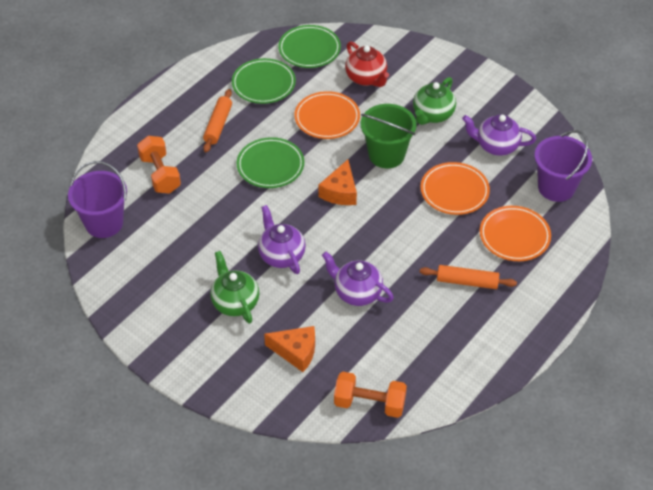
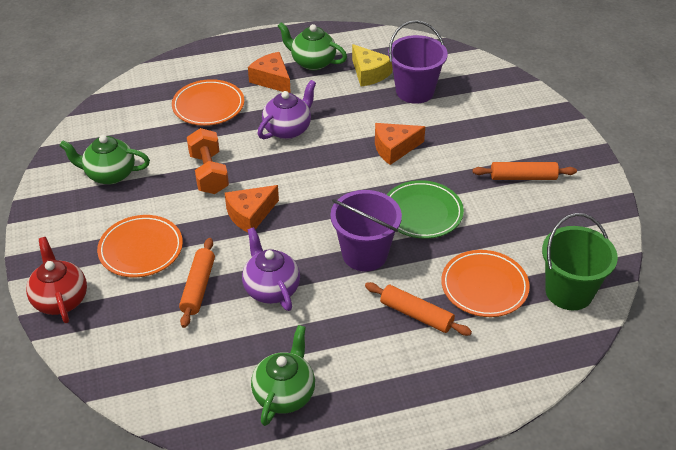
green plate: [232,58,296,104] [237,137,304,188] [278,25,341,68] = 3 -> [387,180,464,239] = 1
green teapot: [210,251,259,324] [413,77,456,125] = 2 -> [59,135,150,185] [251,325,315,426] [278,22,347,70] = 3
orange cheese: [264,326,315,372] [318,160,357,205] = 2 -> [225,185,279,232] [248,52,291,93] [375,123,425,165] = 3
orange dumbbell: [137,136,181,194] [334,372,407,418] = 2 -> [187,128,229,194] = 1
orange rolling pin: [203,89,232,152] [420,265,517,289] = 2 -> [179,238,215,328] [365,282,472,336] [472,162,577,180] = 3
purple teapot: [258,205,306,274] [322,252,394,306] [462,114,536,156] = 3 -> [242,227,300,311] [257,80,316,139] = 2
yellow cheese: none = 0 -> [352,44,392,87] = 1

